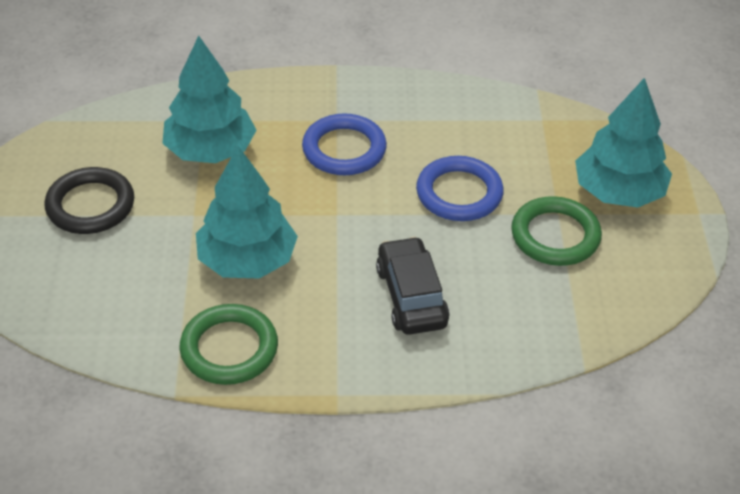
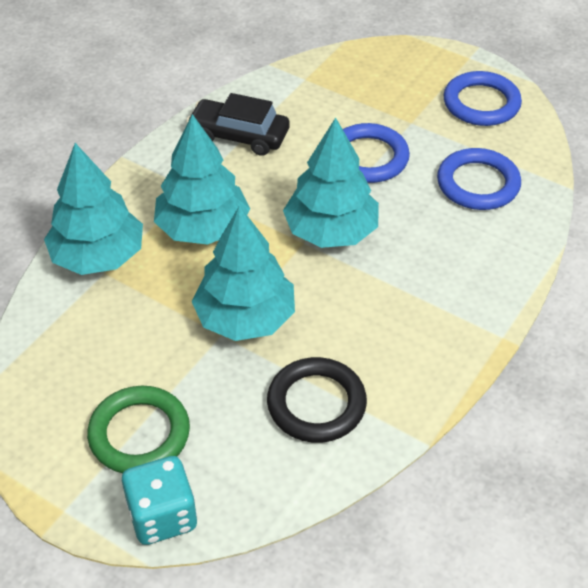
blue ring: [302,113,387,175] [416,156,504,221] = 2 -> [343,123,410,183] [437,148,521,210] [444,71,522,126] = 3
green ring: [180,304,278,385] [511,196,602,266] = 2 -> [87,386,190,473] = 1
turquoise dice: none = 0 -> [122,456,197,545] = 1
turquoise tree: [162,36,256,163] [196,146,298,279] [575,78,672,207] = 3 -> [44,143,143,275] [154,114,250,245] [192,205,295,341] [283,117,379,248] = 4

